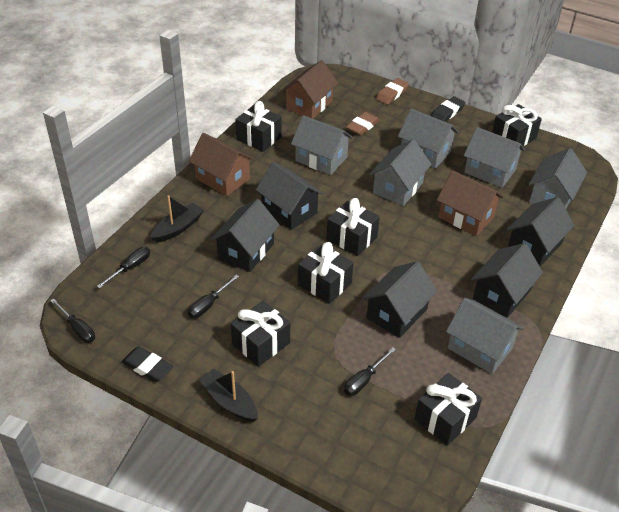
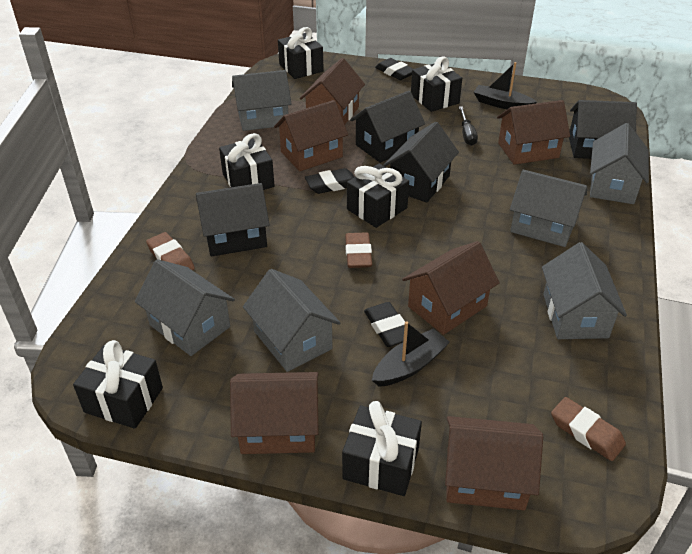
black eraser: [122,347,173,382] [431,96,465,122] = 2 -> [305,168,354,194] [364,302,405,347] [375,58,413,80] = 3
black house: [210,199,280,272] [256,162,324,230] [362,261,437,338] [471,243,543,318] [506,197,575,266] = 5 -> [196,183,270,256] [350,91,425,163] [384,122,459,203] [569,100,637,159] = 4
black screwdriver: [50,299,95,343] [97,247,150,288] [188,275,239,318] [344,347,396,396] = 4 -> [459,106,478,146] = 1
brown eraser: [346,112,380,136] [376,78,409,105] = 2 -> [146,232,195,270] [345,232,372,268] [551,397,626,461] = 3
brown house: [189,133,254,196] [281,60,338,119] [437,170,504,236] = 3 -> [230,372,319,454] [274,100,348,171] [300,58,365,125] [402,241,500,335] [445,416,543,510] [497,100,570,165] = 6

